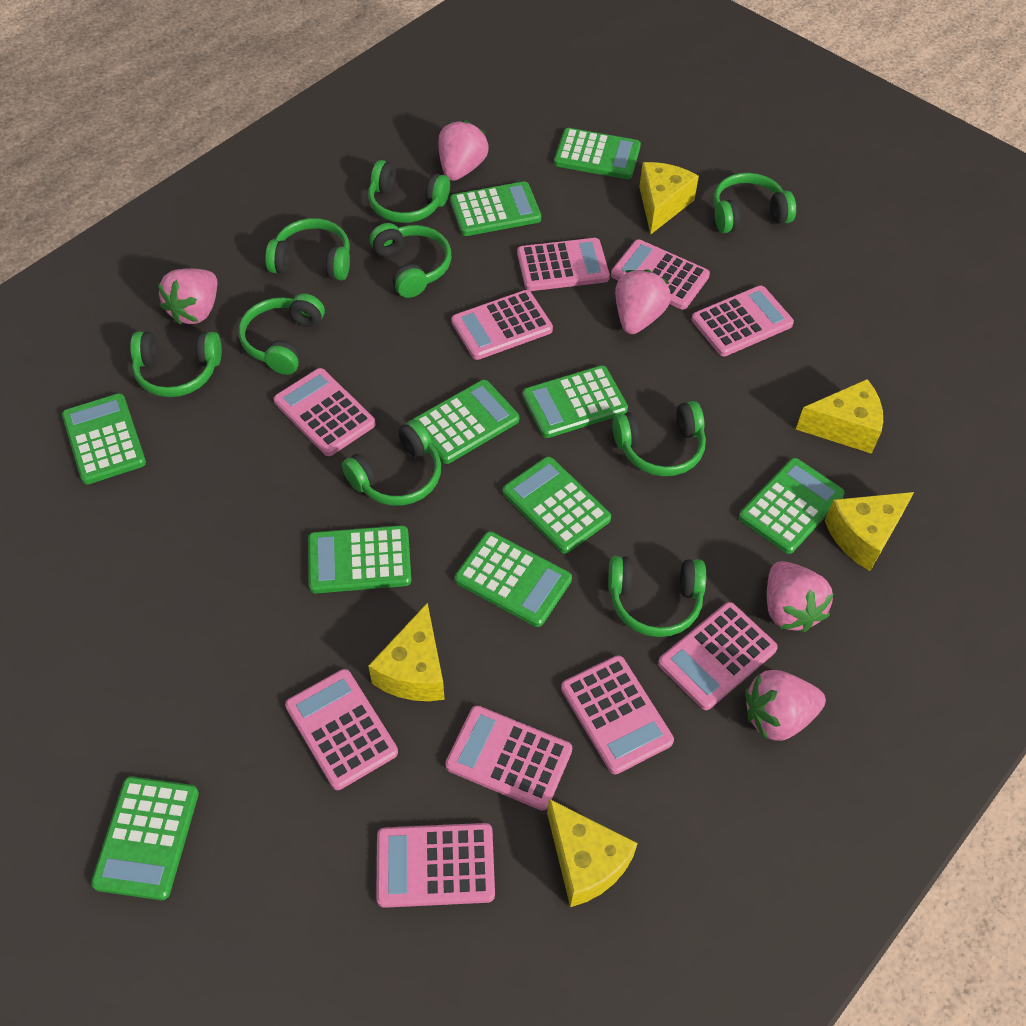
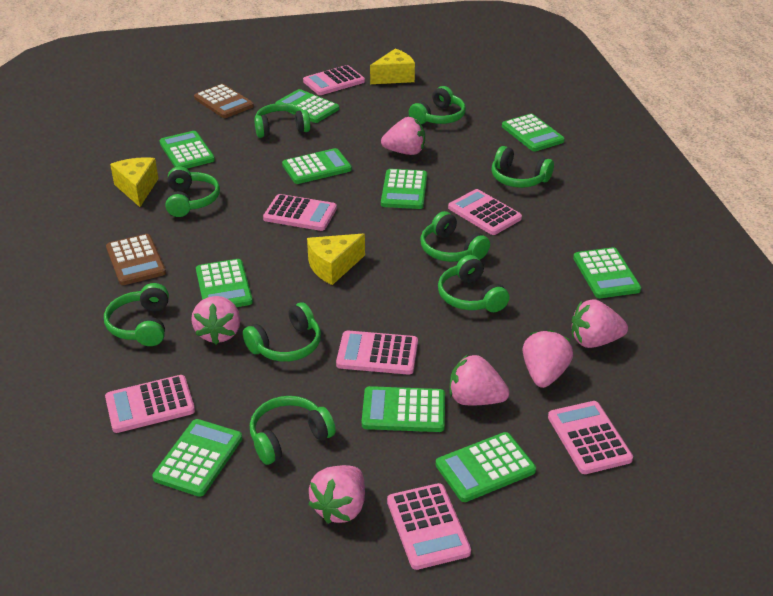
brown calculator: none = 0 -> [106,234,166,285] [194,84,254,118] = 2
pink calculator: [274,368,376,456] [285,669,398,790] [376,823,495,908] [445,705,572,811] [451,290,553,360] [517,238,610,291] [561,655,674,774] [611,239,710,310] [658,602,778,710] [692,286,794,356] = 10 -> [105,375,195,433] [263,194,337,231] [303,65,365,95] [336,330,418,375] [387,483,471,570] [448,189,522,235] [548,401,633,474] = 7
pink strawberry: [158,268,217,325] [438,120,489,181] [615,269,671,334] [745,670,826,741] [767,561,833,632] = 5 -> [191,296,240,345] [308,465,365,524] [381,117,425,155] [450,354,510,405] [522,330,573,388] [572,299,628,348] = 6
yellow cheese: [368,602,445,701] [547,799,638,907] [639,162,699,234] [796,379,883,454] [825,492,914,571] = 5 -> [110,157,159,207] [307,234,365,285] [370,49,415,84] = 3

